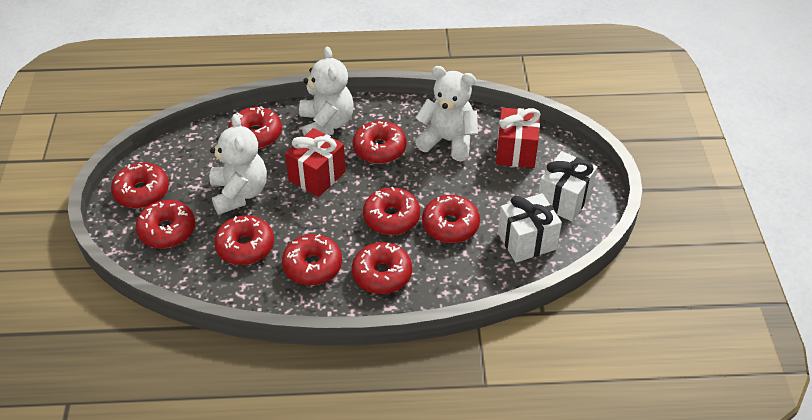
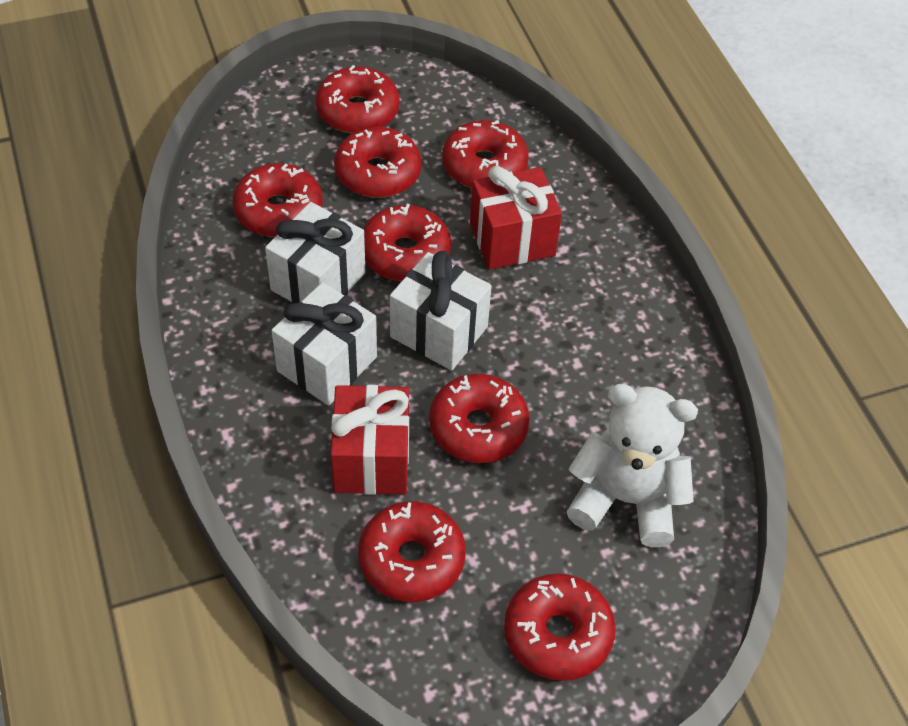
red donut: [111,163,169,208] [135,200,195,248] [214,215,274,265] [228,106,282,149] [282,234,342,285] [352,242,412,294] [353,121,407,164] [363,187,420,235] [422,195,480,243] = 9 -> [233,163,323,237] [316,65,400,133] [334,127,421,198] [358,501,466,602] [363,204,451,281] [429,374,530,463] [442,120,529,188] [504,574,616,681] = 8
white gift: [498,193,562,263] [538,151,597,221] = 2 -> [265,202,365,303] [271,282,377,406] [390,251,492,371] = 3
white teddy bear: [210,114,267,215] [299,47,353,136] [415,66,478,161] = 3 -> [567,384,698,547] = 1

